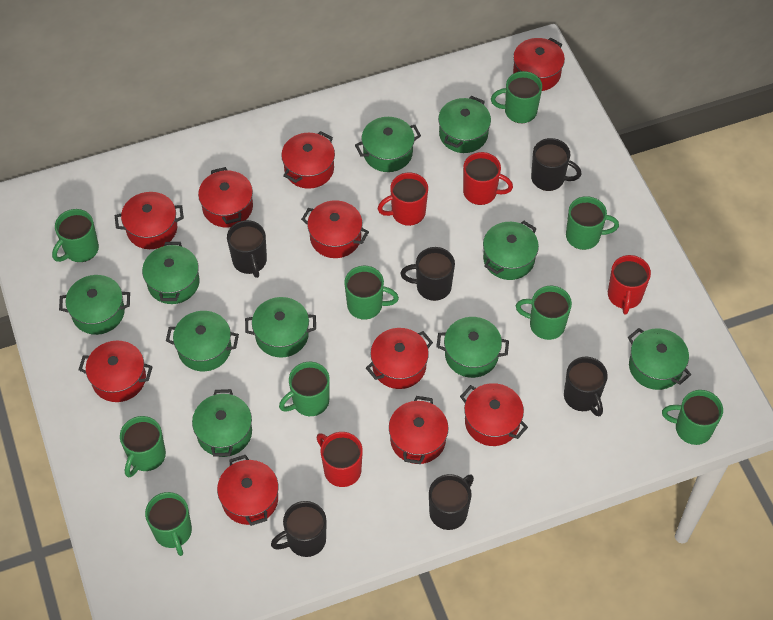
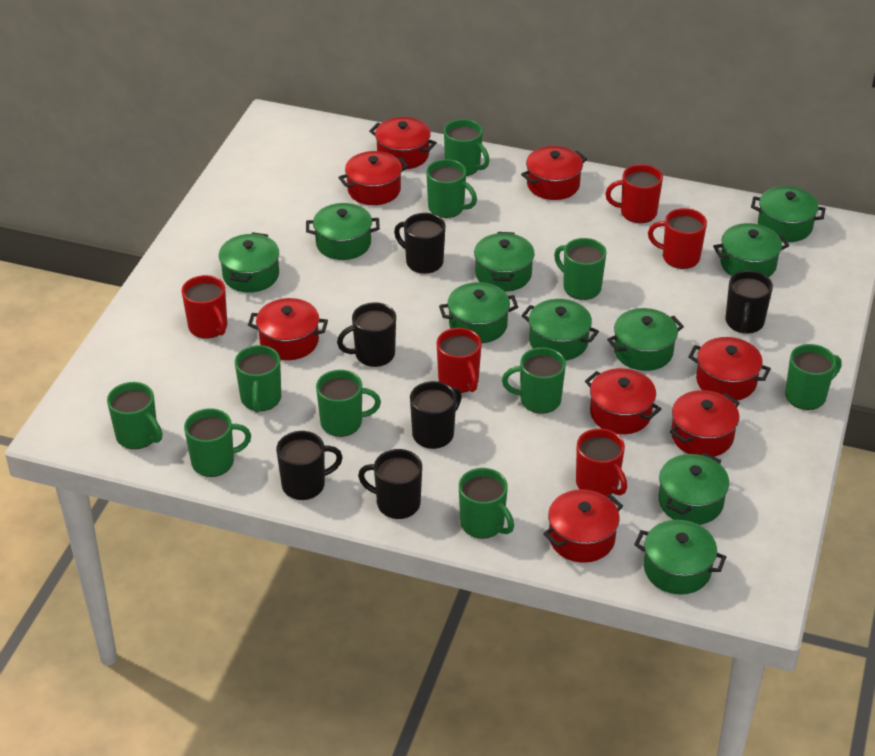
green mug: [52,209,99,262] [120,416,166,477] [145,492,192,556] [279,362,330,416] [344,266,399,320] [491,71,542,123] [516,286,572,340] [566,196,619,250] [662,390,723,445] = 9 -> [107,382,163,449] [184,408,251,477] [235,345,281,413] [316,370,381,437] [426,159,477,218] [444,119,490,176] [459,468,514,539] [502,347,566,414] [554,238,607,300] [785,344,842,410] = 10
red mug: [317,432,363,487] [378,173,428,226] [463,152,513,205] [608,255,651,315] = 4 -> [181,275,227,339] [437,328,482,393] [576,428,627,496] [605,164,663,223] [648,208,707,269] = 5
red pot: [78,341,153,402] [115,192,184,249] [198,167,253,227] [217,455,278,526] [281,131,335,189] [301,200,369,258] [366,328,433,389] [389,396,448,464] [460,383,528,446] [513,37,565,91] = 10 -> [248,298,328,360] [338,151,409,205] [369,117,437,169] [521,146,587,200] [543,490,623,563] [585,368,661,434] [670,390,740,457] [688,337,771,401] = 8

